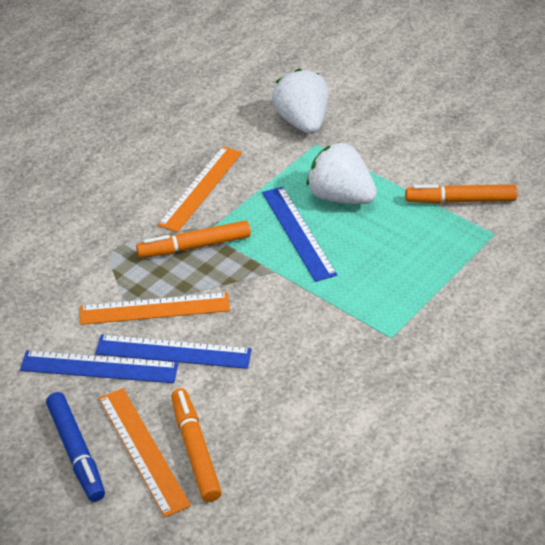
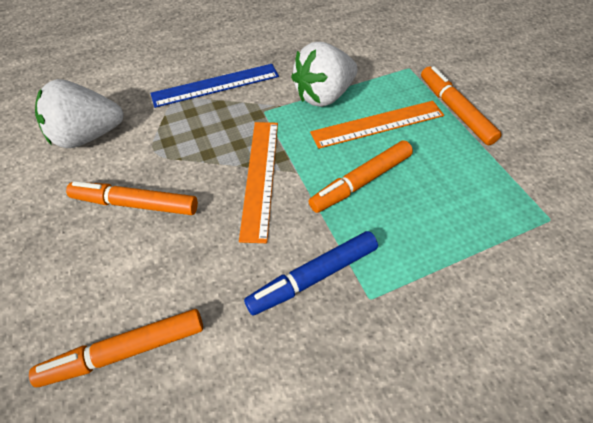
blue ruler: [20,350,178,383] [95,334,252,369] [262,187,337,282] = 3 -> [150,64,279,108] = 1
orange marker: [136,221,251,258] [171,388,222,502] [405,184,517,204] = 3 -> [29,309,203,387] [66,181,198,215] [309,140,413,213] [421,66,502,145] = 4
orange ruler: [80,292,230,325] [99,388,191,517] [157,146,242,232] = 3 -> [239,122,278,243] [310,101,444,149] = 2

